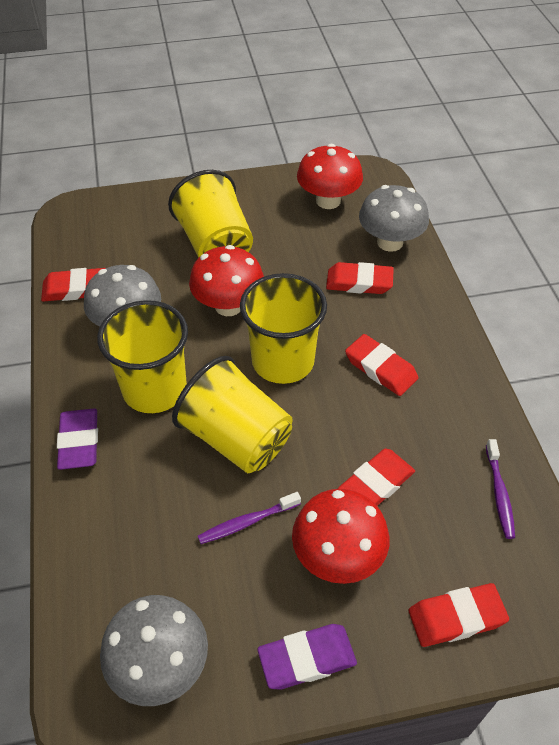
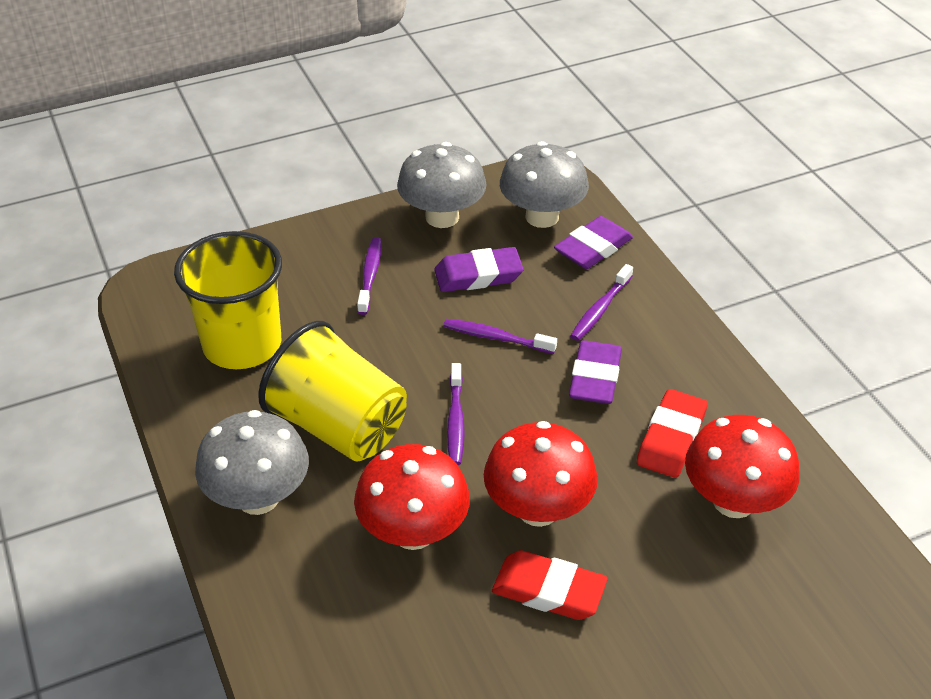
purple eraser: [57,408,98,470] [257,624,357,689] = 2 -> [434,247,524,292] [554,216,633,269] [569,340,622,404] = 3
purple toothbrush: [198,492,301,544] [486,439,515,539] = 2 -> [357,237,381,315] [443,319,557,354] [447,363,465,465] [570,264,633,341] = 4
red eraser: [41,268,105,302] [326,262,394,294] [338,449,415,506] [345,334,418,396] [409,583,509,647] = 5 -> [492,550,608,620] [637,389,707,478] = 2
yellow cup: [97,300,188,413] [168,170,253,258] [172,356,293,473] [240,273,327,384] = 4 -> [174,231,282,369] [258,321,407,462] = 2

